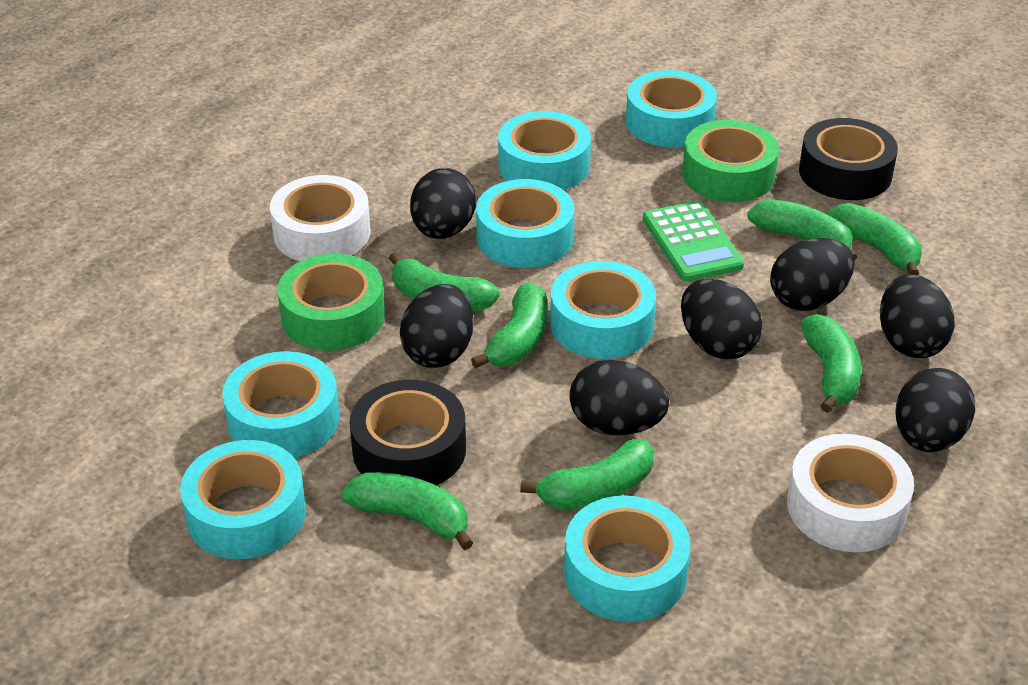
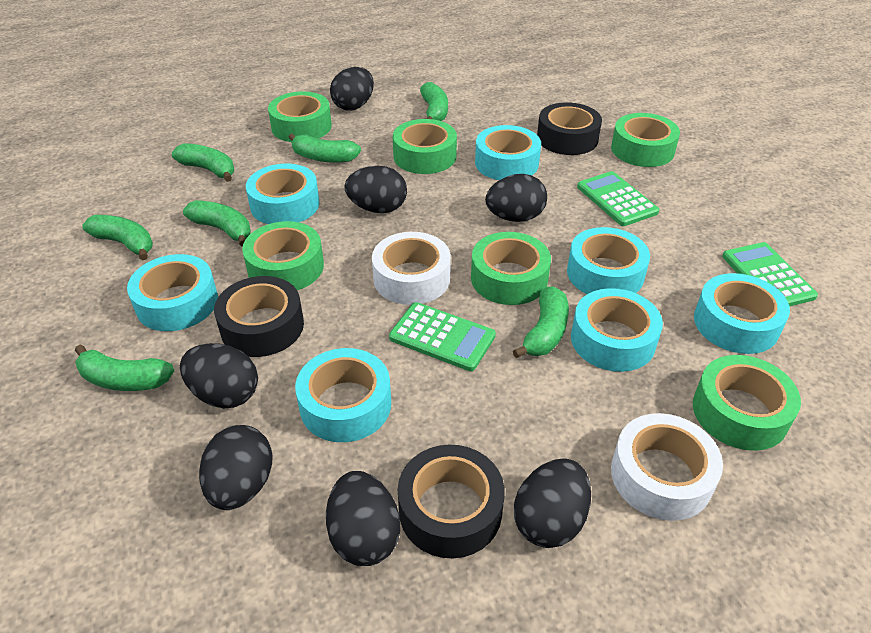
black tape: [350,380,466,485] [799,118,898,200] = 2 -> [214,276,304,357] [398,445,505,558] [537,102,602,155] = 3
green calculator: [643,201,744,282] = 1 -> [389,302,496,371] [577,171,659,226] [722,242,818,306] = 3
green tape: [278,254,385,351] [682,120,779,202] = 2 -> [242,221,324,290] [268,91,332,142] [393,119,457,174] [471,232,551,305] [611,113,680,167] [693,355,801,451] = 6

